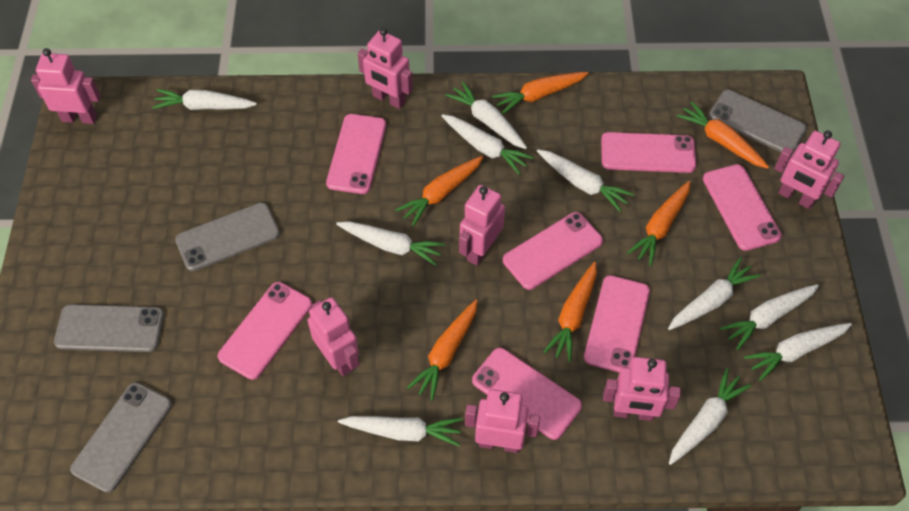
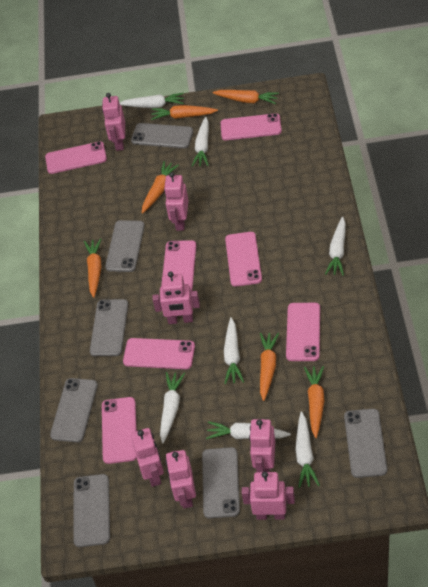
grey phone: [54,304,164,352] [70,382,172,493] [175,202,280,271] [709,90,807,154] = 4 -> [50,378,98,443] [73,474,110,547] [90,299,128,356] [105,220,145,272] [131,123,193,148] [202,447,240,518] [344,409,387,478] = 7
white carrot: [152,89,257,110] [336,221,445,266] [338,416,463,447] [441,114,534,175] [445,82,527,149] [537,150,634,212] [668,257,761,330] [669,368,752,465] [719,284,819,350] [744,323,852,381] = 10 -> [120,93,184,108] [160,372,185,443] [192,117,209,167] [206,421,291,439] [224,317,244,384] [295,411,320,488] [325,217,346,276] = 7

